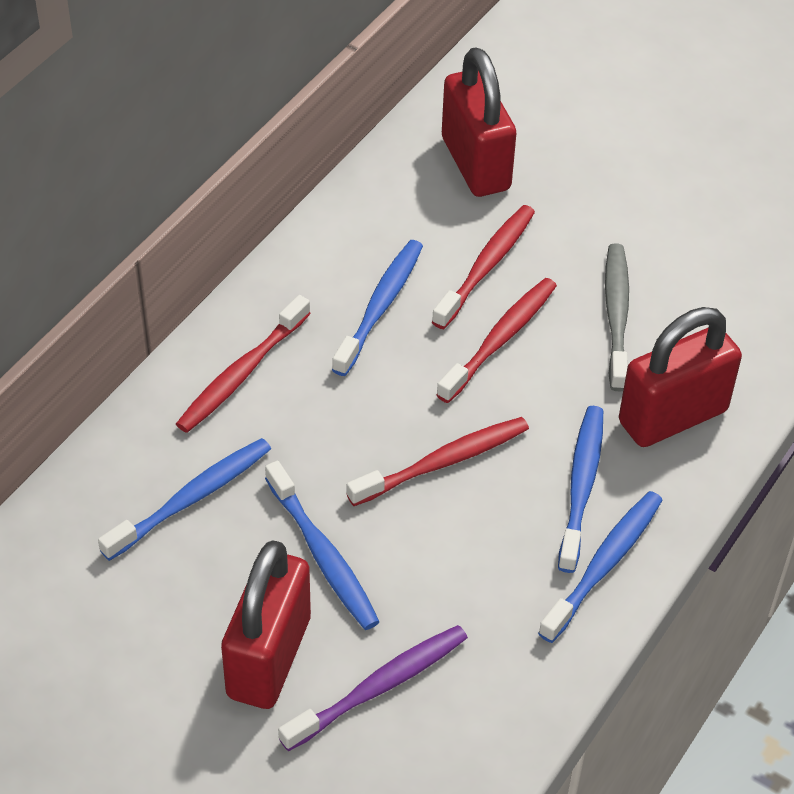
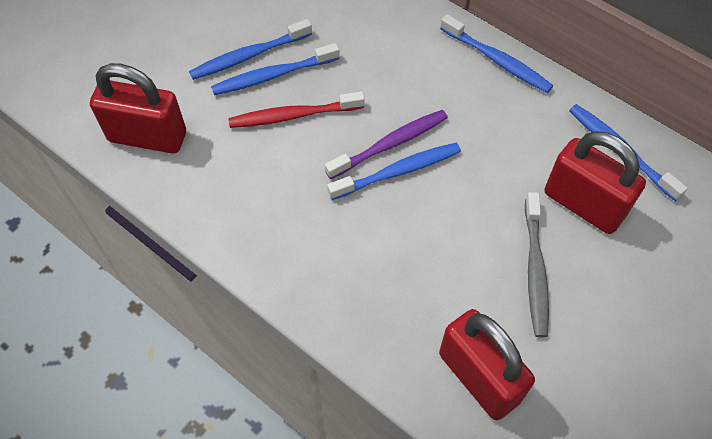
red toothbrush: [176,295,311,433] [347,417,529,506] [432,205,535,329] [436,278,557,403] = 4 -> [228,91,365,128] = 1

